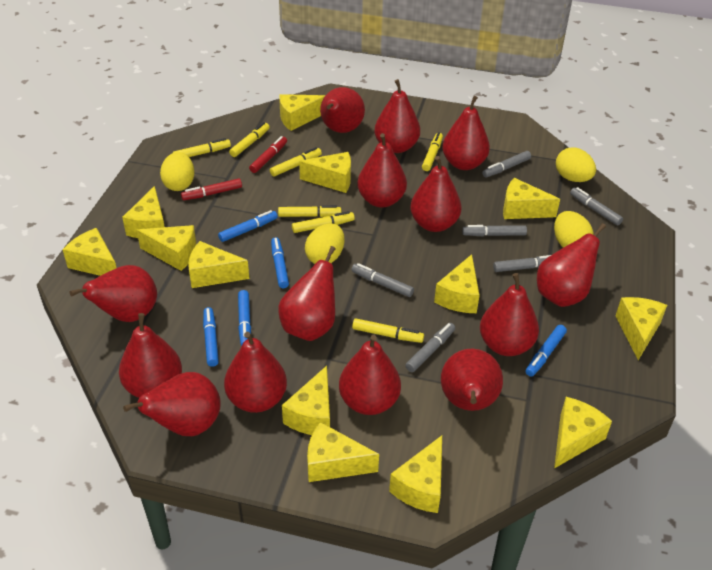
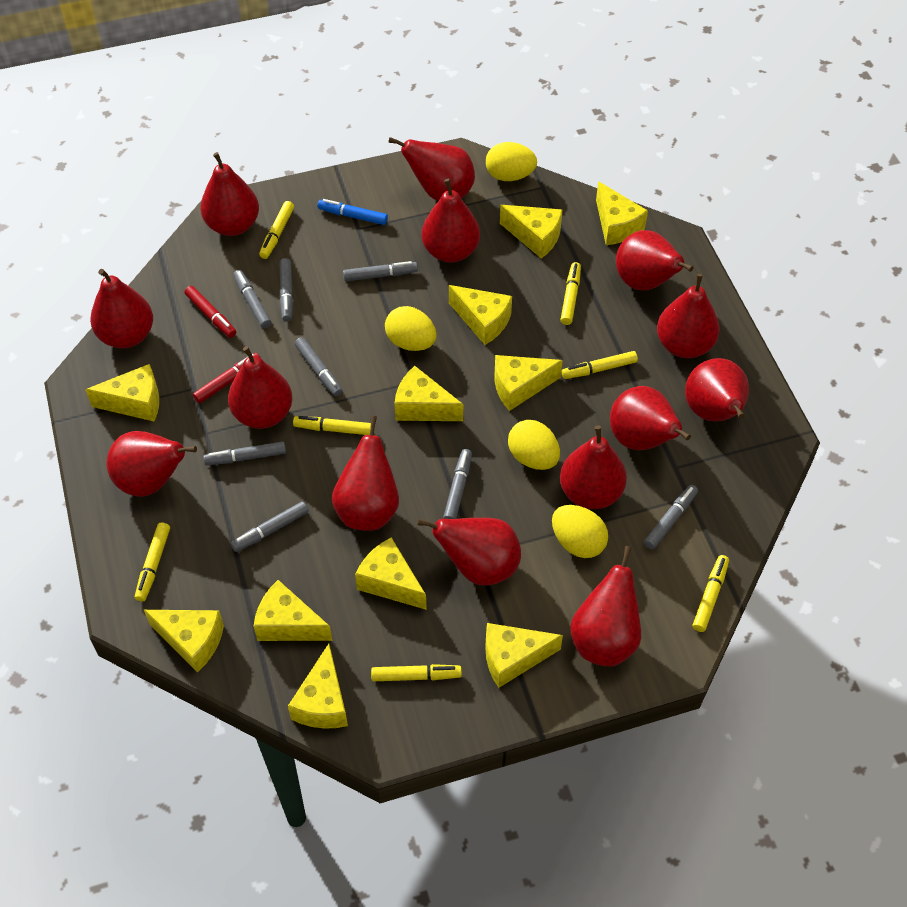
blue marker: [203,307,219,367] [218,210,278,242] [238,290,251,346] [271,237,289,288] [525,325,567,377] = 5 -> [318,199,388,225] = 1
grey marker: [351,263,414,297] [405,323,455,372] [462,225,527,236] [482,151,531,177] [493,255,551,272] [570,187,623,225] = 6 -> [203,442,286,465] [231,502,309,552] [233,270,271,328] [279,258,293,321] [295,337,342,396] [343,261,418,281] [443,449,472,519] [644,485,698,549] = 8
yellow cheese: [63,228,117,276] [122,186,165,238] [137,225,196,271] [188,241,249,288] [279,94,326,131] [282,366,330,435] [299,152,351,193] [307,422,379,482] [389,436,442,513] [434,254,480,313] [503,178,560,219] [554,397,612,468] [616,297,667,360] = 13 -> [85,364,159,421] [144,610,224,672] [253,580,332,641] [288,644,348,729] [355,538,427,610] [394,366,463,421] [449,285,512,345] [485,623,563,688] [495,355,563,411] [500,205,563,258] [596,181,648,245] = 11

